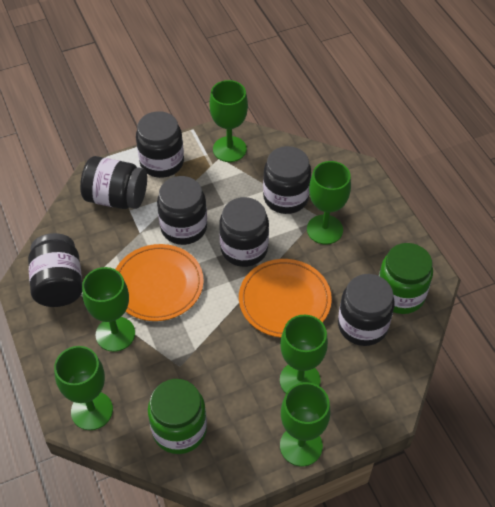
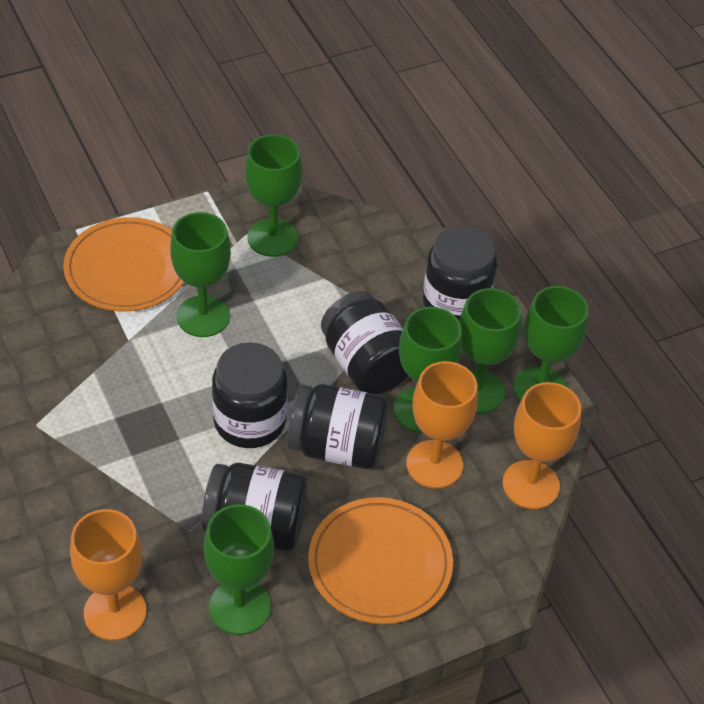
black jar: [28,233,82,307] [80,156,147,209] [136,111,184,178] [157,176,207,245] [219,197,269,267] [263,146,311,214] [338,274,395,346] = 7 -> [202,463,308,551] [212,342,288,448] [287,384,388,469] [321,291,408,394] [423,226,497,320] = 5
green jar: [148,379,207,454] [379,243,433,314] = 2 -> none = 0
orange goblet: none = 0 -> [70,509,147,640] [406,361,478,489] [503,382,581,509] = 3

